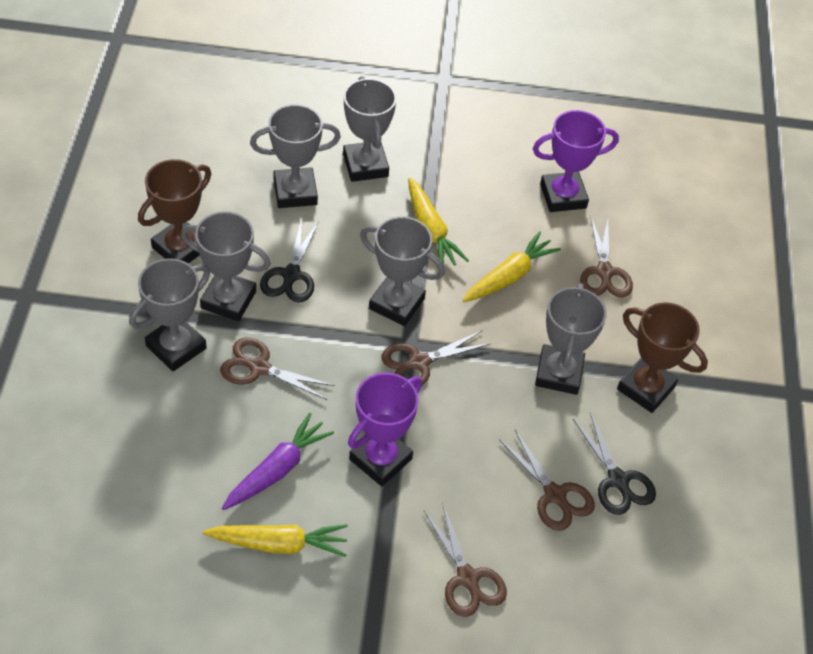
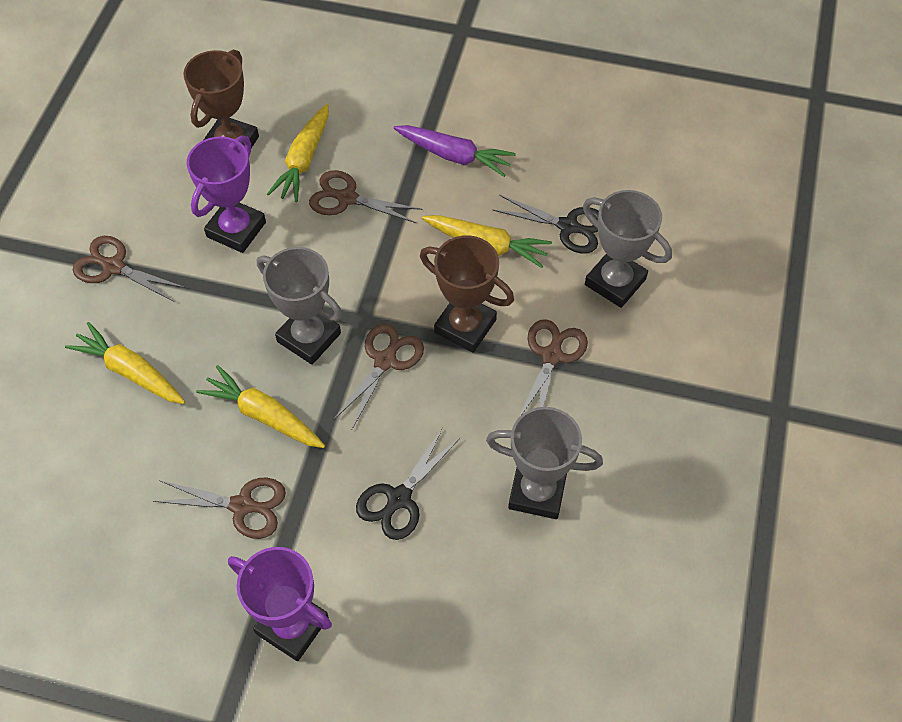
grey trophy: [129,258,210,371] [181,211,271,322] [250,104,341,208] [343,76,397,182] [360,216,445,326] [535,283,607,395] = 6 -> [257,247,342,365] [486,407,603,519] [583,190,672,308] = 3
yellow carrot: [203,524,348,557] [408,178,469,266] [463,231,561,302] = 3 -> [65,322,185,404] [196,365,325,448] [267,104,329,202] [422,215,552,268] = 4

